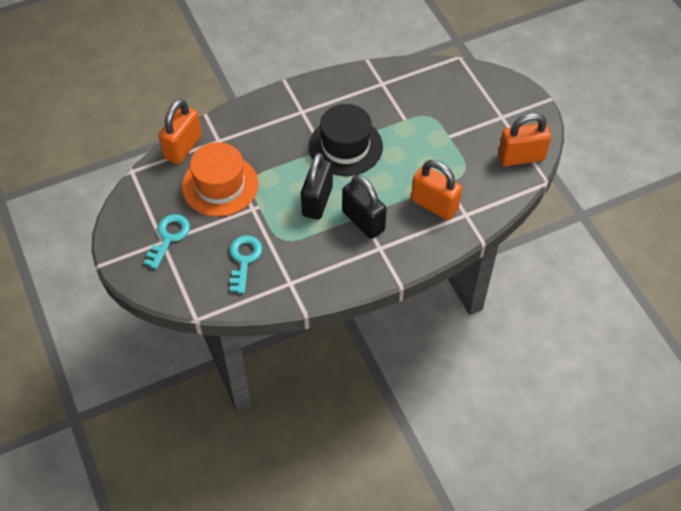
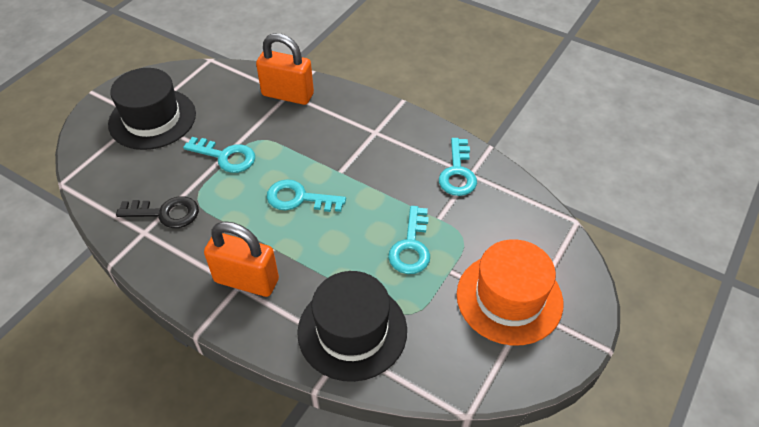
black hat: [309,104,383,176] = 1 -> [108,68,196,150] [297,271,407,382] = 2
black key: none = 0 -> [116,196,199,228] = 1
black padlock: [301,153,333,220] [342,175,387,239] = 2 -> none = 0
orange padlock: [159,99,202,164] [411,160,462,220] [498,113,551,166] = 3 -> [204,221,279,297] [256,33,314,105] = 2
turquoise key: [144,214,190,269] [229,235,263,294] = 2 -> [183,137,255,173] [267,180,346,212] [388,206,430,274] [439,138,477,196] = 4

